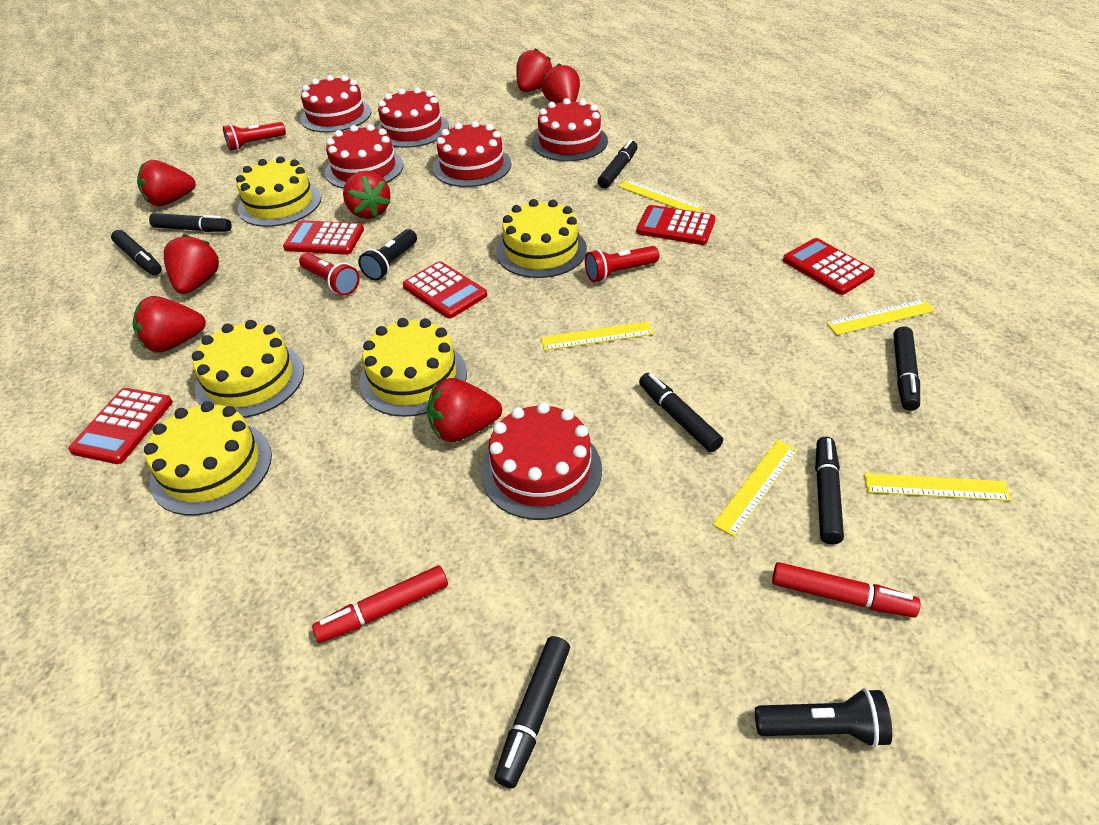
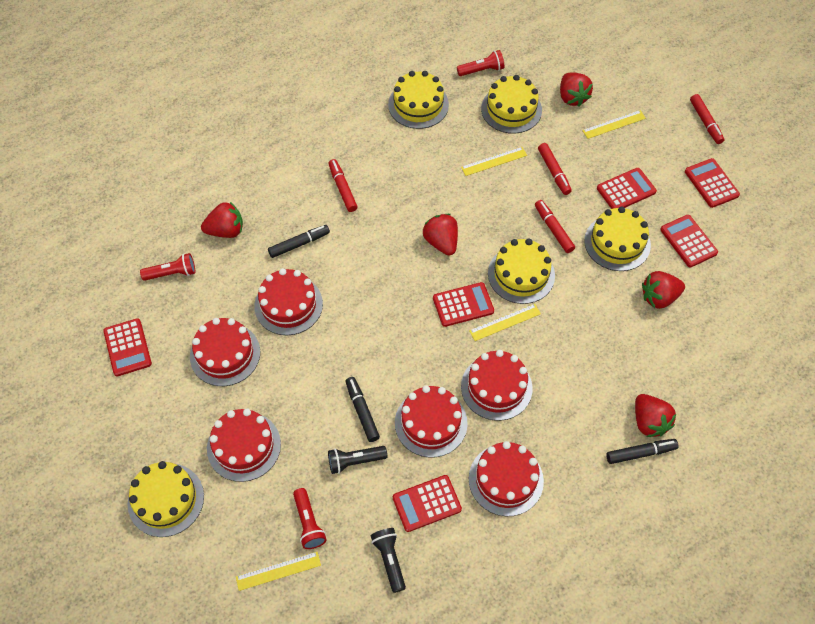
black marker: [111,230,162,275] [149,213,232,232] [495,636,570,788] [598,140,638,188] [639,373,723,452] [815,437,844,544] [893,326,920,411] = 7 -> [268,225,330,258] [345,377,380,442] [606,439,679,464] = 3
red calculator: [68,388,173,464] [283,220,364,255] [403,261,487,319] [636,205,716,245] [783,238,875,295] = 5 -> [103,318,152,376] [393,475,462,532] [433,282,494,327] [597,168,657,209] [660,215,718,267] [685,158,740,208] = 6
red marker: [312,565,448,643] [772,562,920,617] = 2 -> [328,159,358,212] [535,200,575,253] [538,143,572,195] [690,94,725,144] = 4
red strawberry: [132,296,206,353] [137,160,196,206] [164,234,219,294] [343,171,391,219] [427,378,502,442] [516,48,553,92] [541,63,580,104] = 7 -> [201,202,243,238] [423,214,458,255] [560,72,593,107] [635,394,676,437] [642,271,685,309] = 5
yellow ruler: [541,322,653,351] [618,180,703,212] [713,440,798,537] [826,299,935,335] [864,473,1012,501] = 5 -> [236,552,321,591] [461,147,527,176] [469,304,541,341] [582,110,646,139] = 4

